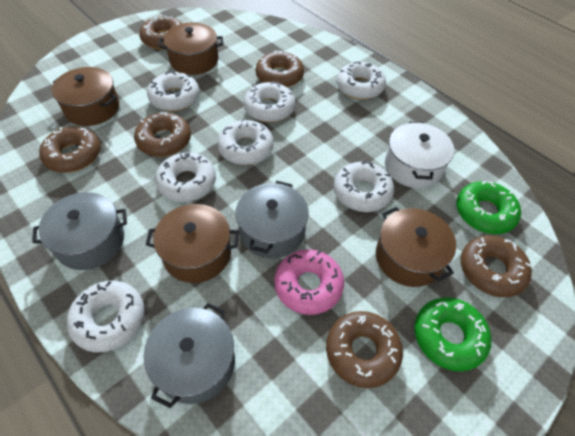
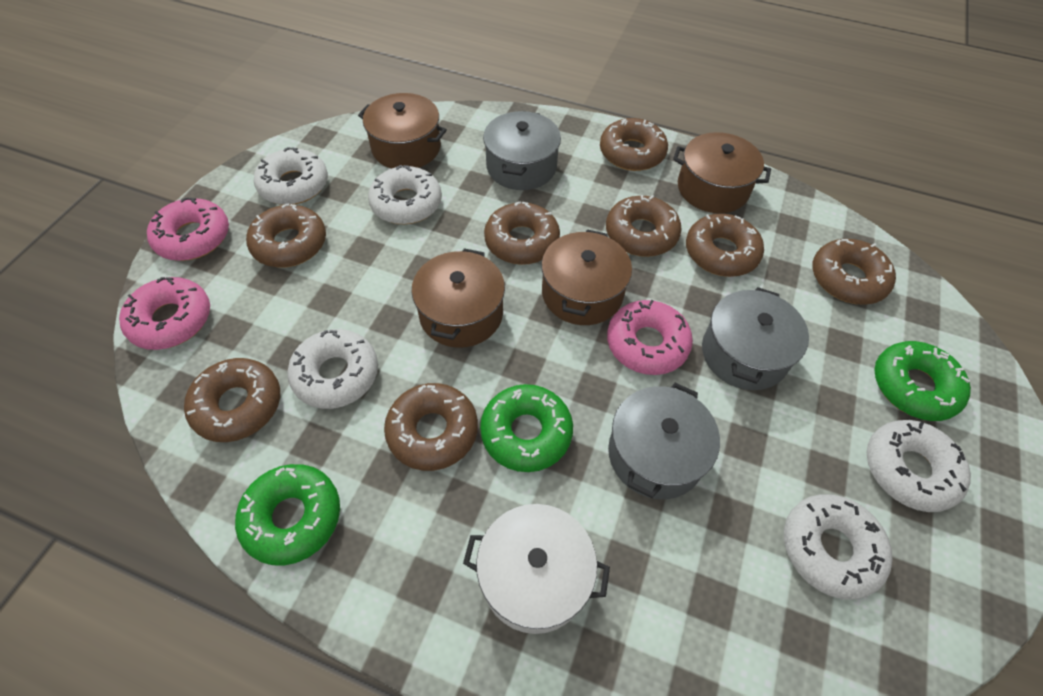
brown donut: [39,126,101,173] [134,112,191,157] [139,15,182,50] [255,51,304,87] [326,311,403,388] [461,235,532,297] = 6 -> [184,358,280,442] [246,203,326,268] [384,383,478,471] [484,201,560,265] [600,118,668,171] [606,195,682,257] [686,214,764,277] [812,239,896,305] = 8
green donut: [414,297,491,371] [456,181,521,234] = 2 -> [235,464,340,566] [480,384,573,472] [875,341,971,421] = 3
pink donut: [274,249,344,315] = 1 -> [119,277,210,350] [147,197,229,261] [607,300,693,375] = 3
white donut: [67,281,145,353] [147,71,199,111] [155,152,216,202] [217,119,274,165] [244,82,295,122] [334,161,394,212] [336,61,386,100] = 7 -> [254,147,328,205] [287,329,378,409] [368,165,442,224] [784,494,892,600] [867,420,971,512] = 5

